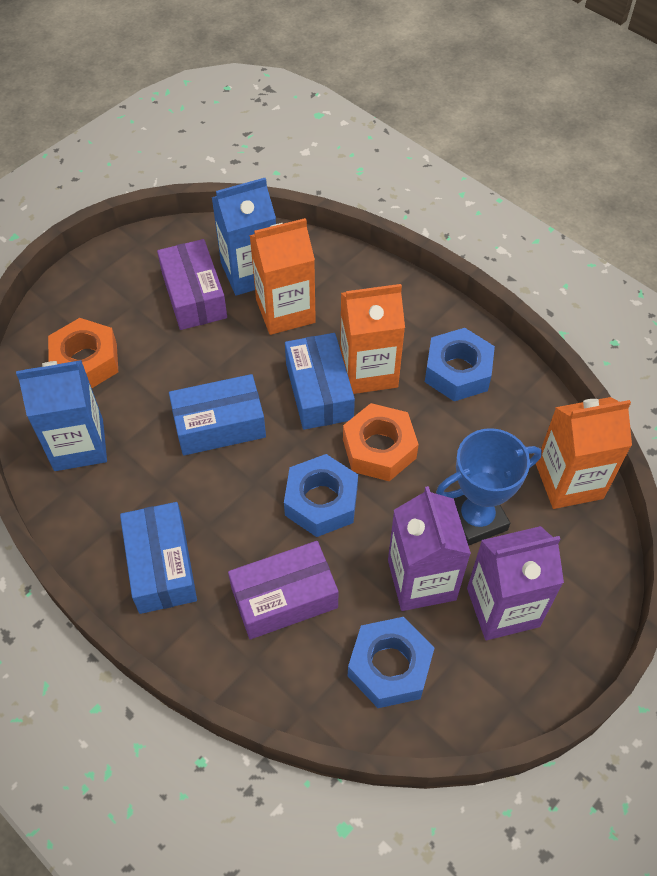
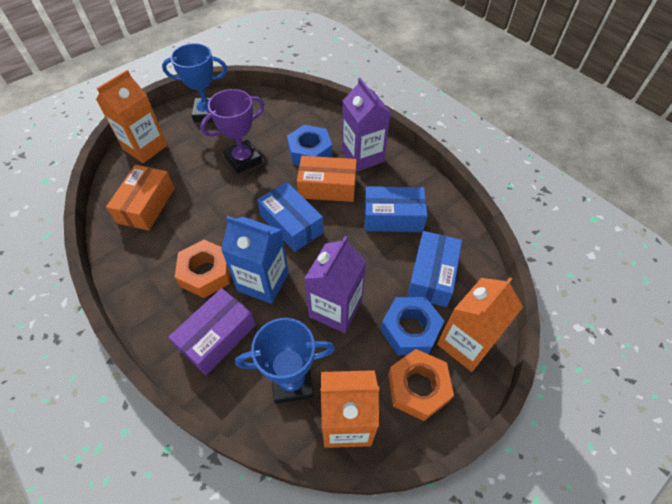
blue carton: [16,360,107,471] [211,178,276,296] = 2 -> [221,216,289,304] = 1
blue nut: [284,454,358,537] [348,617,434,708] [425,328,495,401] = 3 -> [287,124,332,166] [381,297,444,355] = 2
blue trophy: [436,428,542,546] = 1 -> [162,43,227,122] [235,318,335,404] = 2
orange box: none = 0 -> [106,165,175,231] [297,156,357,202] = 2
purple box: [157,239,227,330] [228,541,338,639] = 2 -> [168,288,256,375] = 1
purple trophy: none = 0 -> [200,89,264,174] = 1

